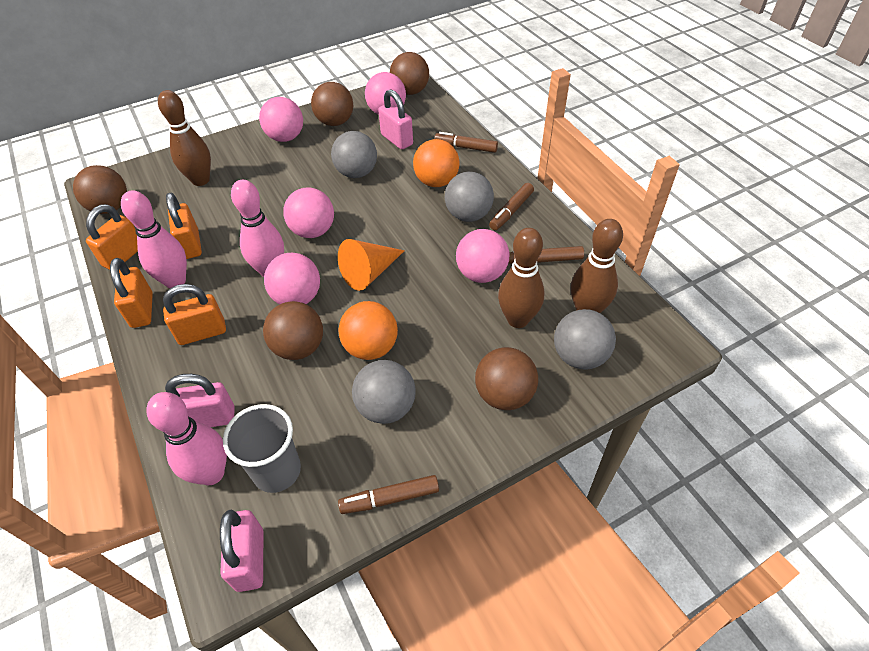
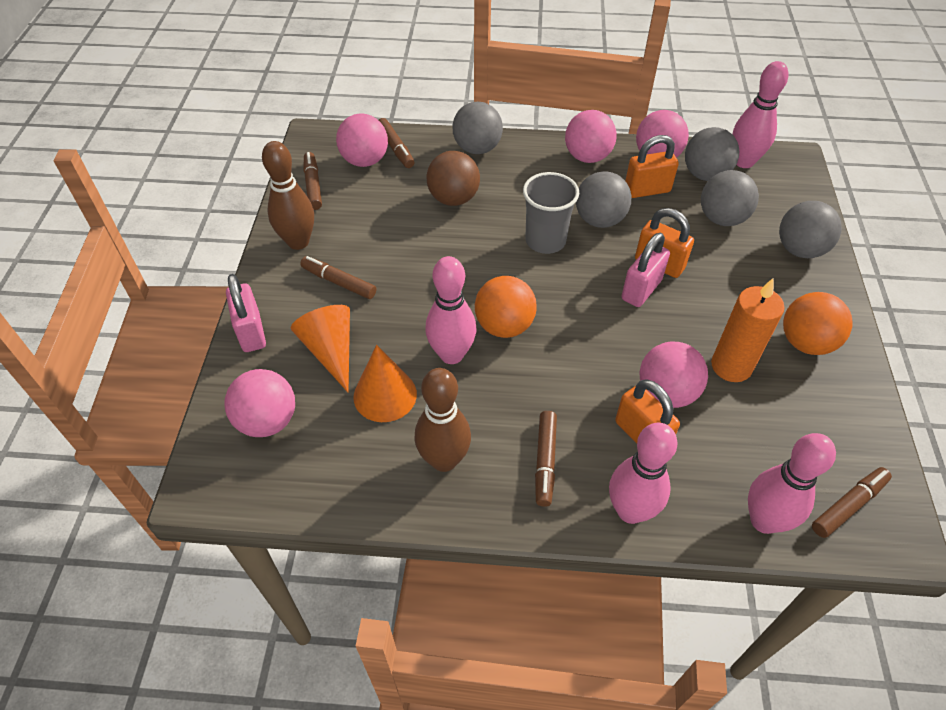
brown ball: [73,165,127,214] [263,301,323,360] [311,82,353,126] [390,52,429,95] [475,347,538,410] = 5 -> [426,151,480,206] = 1
brown bowling pin: [158,90,211,186] [498,228,545,328] [571,219,623,313] = 3 -> [262,141,314,250] [414,368,471,472] = 2
brown marker: [338,475,439,514] [434,132,498,153] [489,183,534,230] [509,246,584,264] = 4 -> [300,256,376,299] [304,152,322,210] [379,118,415,168] [535,411,557,507] [812,467,892,538] = 5
grey ball: [331,131,377,178] [352,360,416,424] [445,172,494,222] [554,309,616,370] = 4 -> [452,102,503,154] [576,171,631,228] [685,127,739,181] [701,170,759,226] [779,201,842,258] = 5
orange candle: none = 0 -> [711,278,784,382] = 1
orange cone: [338,239,405,291] = 1 -> [291,305,350,392] [353,345,417,422] = 2
orange padlock: [86,204,138,270] [110,258,153,328] [163,284,226,345] [166,193,202,259] = 4 -> [615,379,680,443] [625,135,679,198] [635,208,694,278] = 3
pink bowling pin: [121,190,187,288] [146,392,227,485] [231,180,284,277] = 3 -> [425,256,476,364] [609,423,678,524] [732,61,789,168] [748,433,836,534] = 4
pink padlock: [165,374,235,427] [220,510,263,592] [378,89,413,149] = 3 -> [226,274,266,352] [622,233,670,307] = 2

